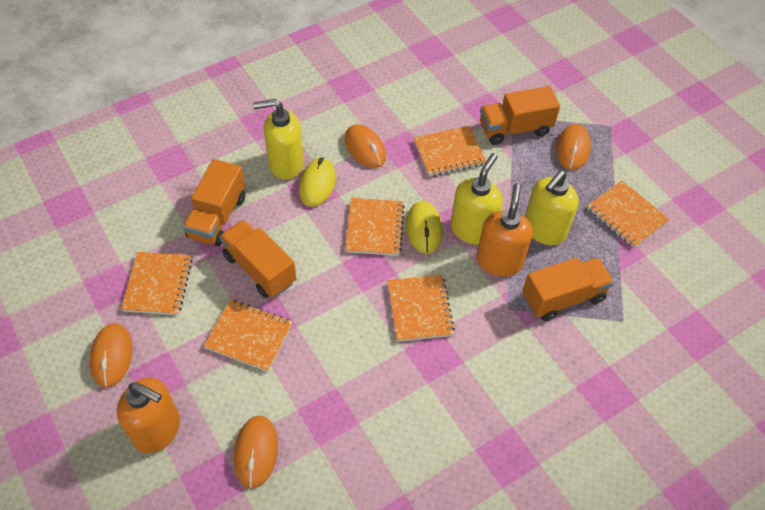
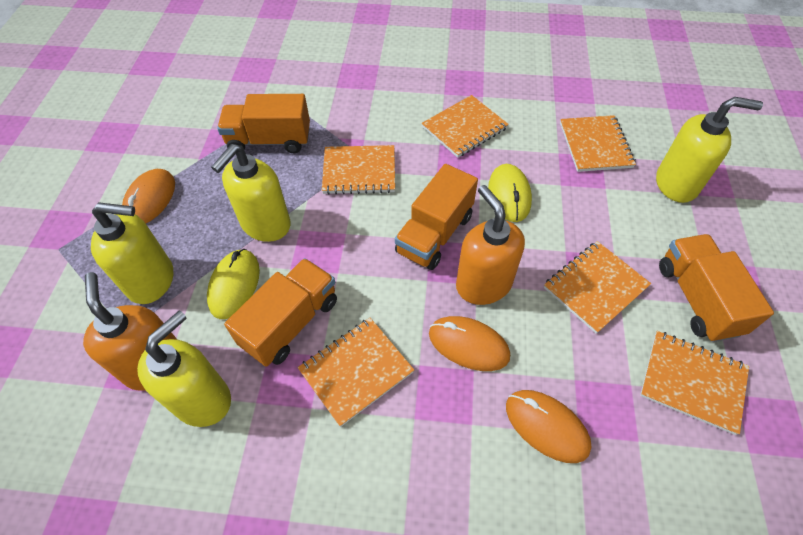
orange mouse: [90,323,133,388] [234,416,278,488] [345,124,386,168] [556,124,591,170] = 4 -> [122,169,175,223] [429,316,510,371] [506,390,592,463] = 3
yellow soap dispenser: [253,99,304,180] [451,153,503,245] [525,171,579,245] = 3 -> [91,202,173,304] [137,311,231,427] [211,144,291,242] [656,97,763,203] = 4

